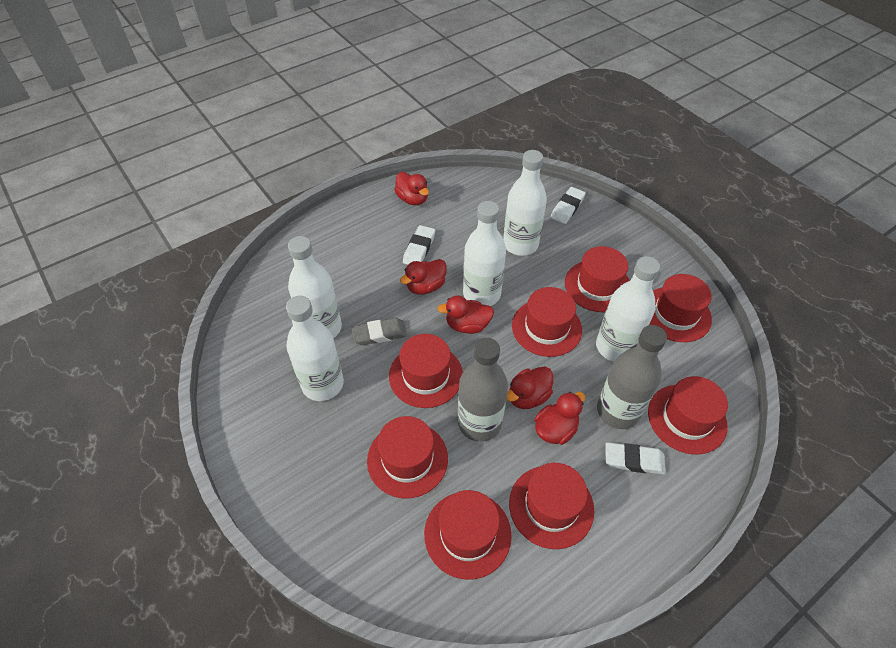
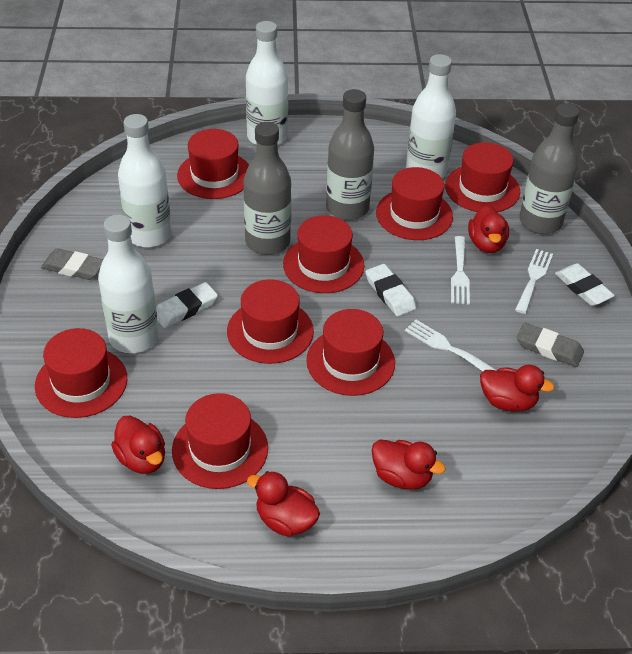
grey bottle: [458,338,508,442] [597,325,667,429] = 2 -> [243,122,291,255] [326,89,374,220] [519,103,579,234] = 3
grey eraser: [351,318,407,345] = 1 -> [41,248,103,280] [517,323,584,367] = 2
white bottle: [286,296,344,401] [288,236,342,338] [463,201,506,306] [503,150,547,256] [596,256,660,362] = 5 -> [98,214,158,353] [118,114,172,248] [246,21,288,145] [406,54,456,178] = 4
white fork: none = 0 -> [405,320,497,372] [451,236,470,305] [515,249,553,314] = 3

